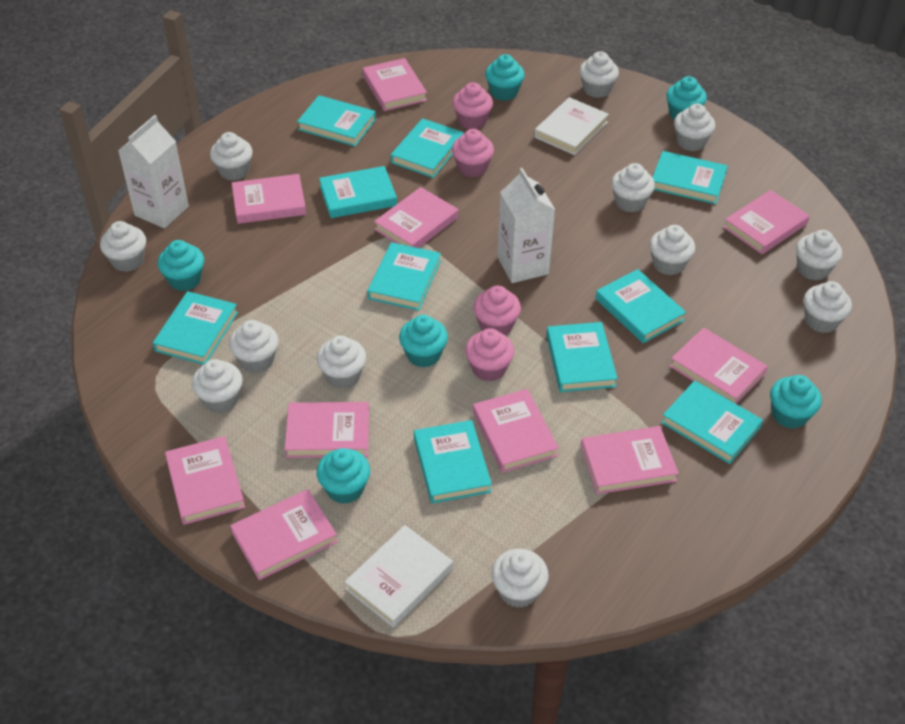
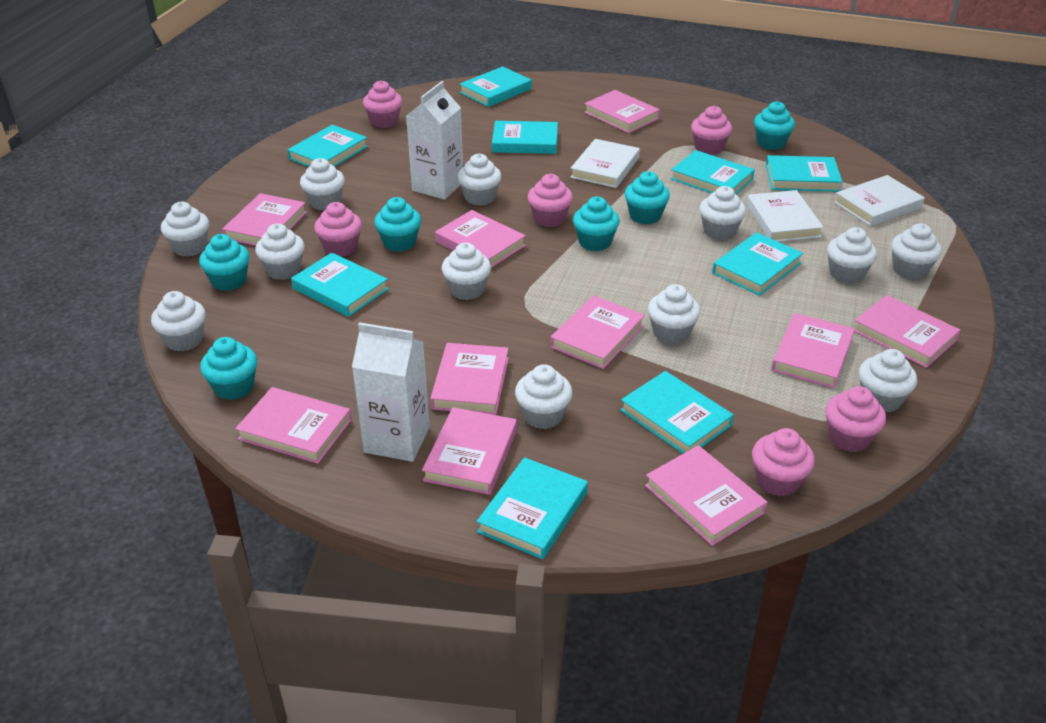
pink cupcake: [452,129,494,177] [453,82,493,129] [465,328,514,381] [473,286,521,335] = 4 -> [314,202,362,257] [363,80,402,128] [528,174,573,227] [691,106,732,155] [752,428,815,496] [825,386,886,452] = 6
turquoise book: [153,291,238,365] [297,95,376,146] [319,166,397,218] [367,242,441,311] [391,118,464,178] [414,420,492,504] [546,322,618,392] [596,269,686,343] [652,151,728,204] [661,380,763,464] = 10 -> [287,125,368,167] [291,253,388,317] [459,66,532,107] [477,457,588,559] [492,121,558,154] [620,371,734,454] [670,150,755,194] [712,232,803,296] [766,155,843,192] = 9
white book: [345,525,453,627] [534,97,609,155] = 2 -> [570,139,640,188] [747,190,824,242] [834,175,925,226] = 3

